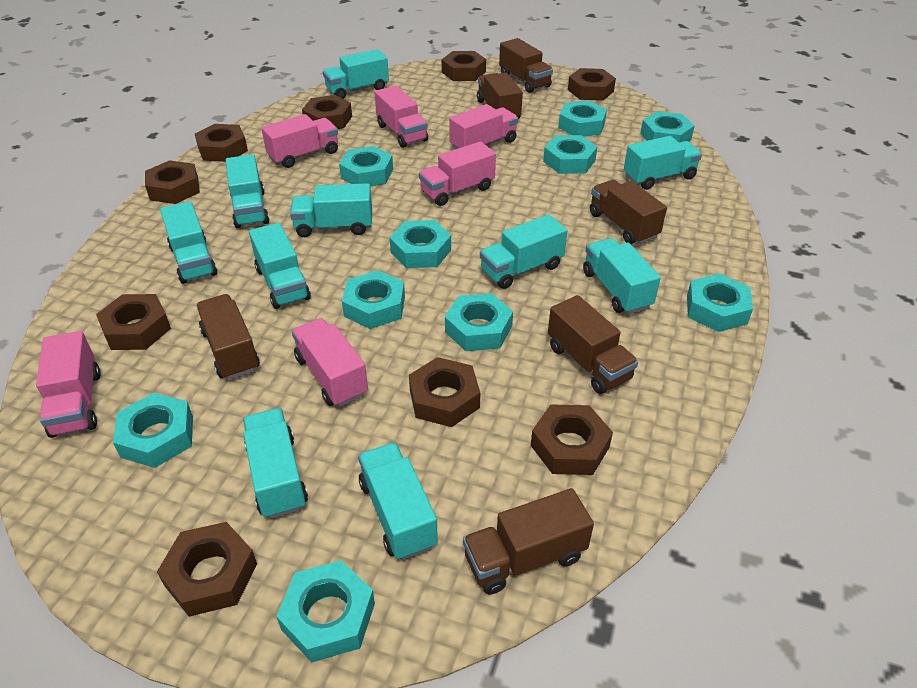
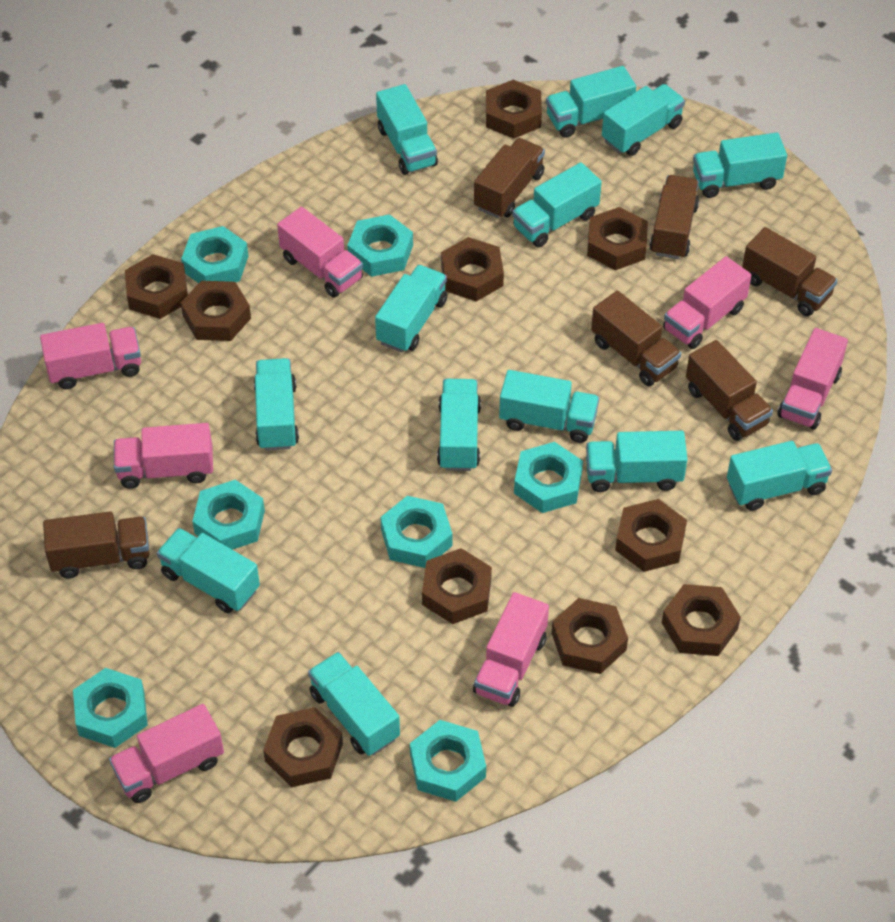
brown nut: [96,294,171,350] [145,160,200,204] [157,522,257,617] [195,124,248,162] [302,95,352,129] [409,357,480,427] [442,51,486,81] [531,404,613,475] [568,68,616,101] = 9 -> [125,254,188,319] [181,281,251,341] [263,707,343,787] [422,548,492,624] [441,237,504,302] [486,80,542,139] [552,598,628,674] [587,207,648,270] [615,499,687,572] [662,584,741,656] = 10
pink truck: [36,331,101,438] [261,114,338,168] [292,318,368,407] [374,85,428,148] [419,141,496,206] [449,104,518,149] = 6 -> [40,323,141,389] [109,704,224,803] [114,423,213,489] [277,207,363,298] [473,592,549,707] [663,256,751,349] [778,328,848,430] = 7
turquoise nut: [113,393,193,468] [276,560,375,662] [339,146,393,186] [342,270,405,329] [389,220,451,268] [445,293,513,351] [543,135,597,174] [558,100,607,137] [640,111,694,142] [687,273,753,332] = 10 -> [73,668,148,748] [181,226,248,283] [192,480,265,550] [348,214,413,277] [380,496,452,568] [410,720,486,802] [514,442,583,513] = 7
turquoise truck: [160,201,217,284] [226,154,269,228] [243,408,308,519] [249,223,311,309] [290,183,372,237] [323,49,389,99] [358,443,438,560] [480,214,568,289] [583,238,661,314] [624,136,702,190] = 10 -> [157,528,260,613] [254,358,299,451] [308,652,400,756] [375,265,448,352] [376,84,438,175] [437,379,481,471] [499,370,599,443] [512,162,602,247] [546,66,636,138] [586,431,688,492] [602,84,685,156] [693,133,787,198] [727,441,832,511] = 13

